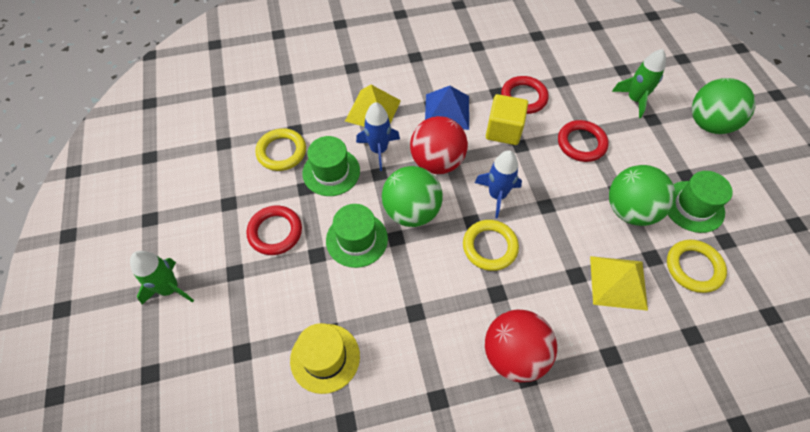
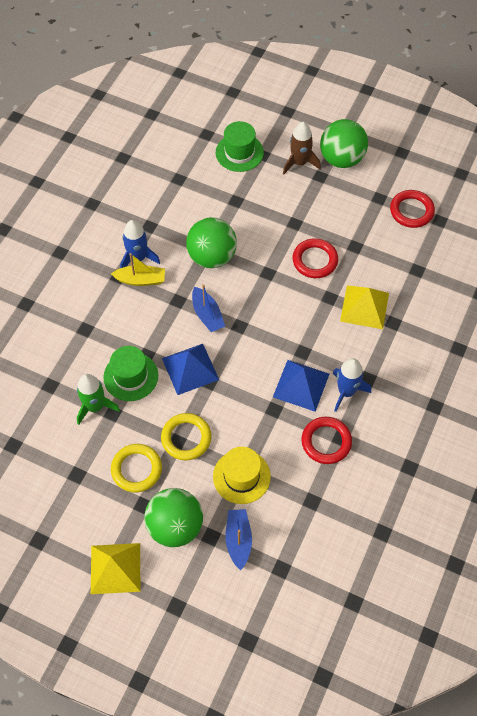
blue boat: none = 0 -> [192,284,225,332] [226,509,252,570] = 2
blue pyramid: [425,86,469,130] = 1 -> [162,344,219,395] [273,360,329,412] = 2
brown rocket: none = 0 -> [283,122,321,174] = 1
green hat: [302,136,360,196] [326,204,388,268] [668,171,733,233] = 3 -> [103,346,158,401] [216,121,264,172] = 2
green rocket: [130,251,194,305] [612,49,666,118] = 2 -> [77,374,120,425] = 1
red ball: [410,116,468,174] [485,310,557,383] = 2 -> none = 0
yellow boat: none = 0 -> [111,253,165,286] = 1
yellow cube: [486,94,528,145] = 1 -> none = 0
yellow ring: [255,128,306,171] [463,220,519,271] [667,240,727,293] = 3 -> [111,444,162,492] [161,413,212,460] = 2

